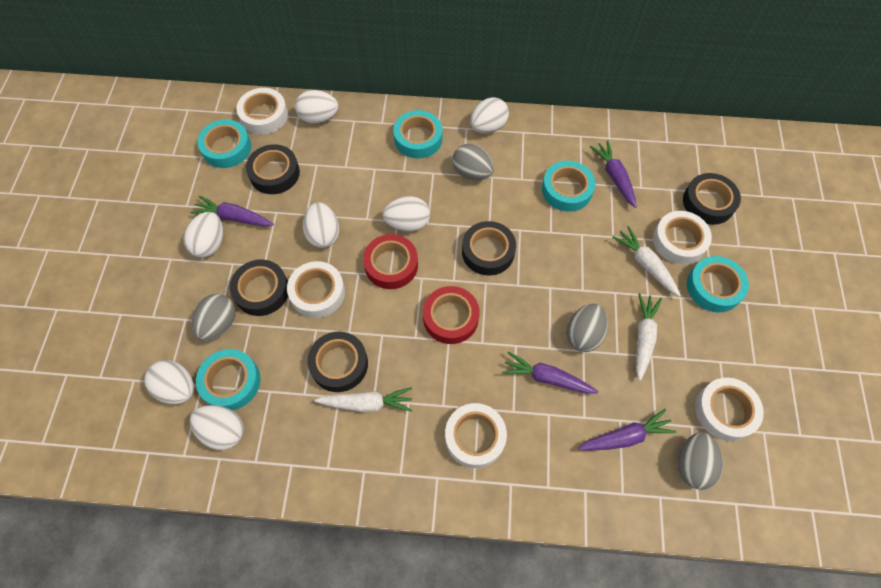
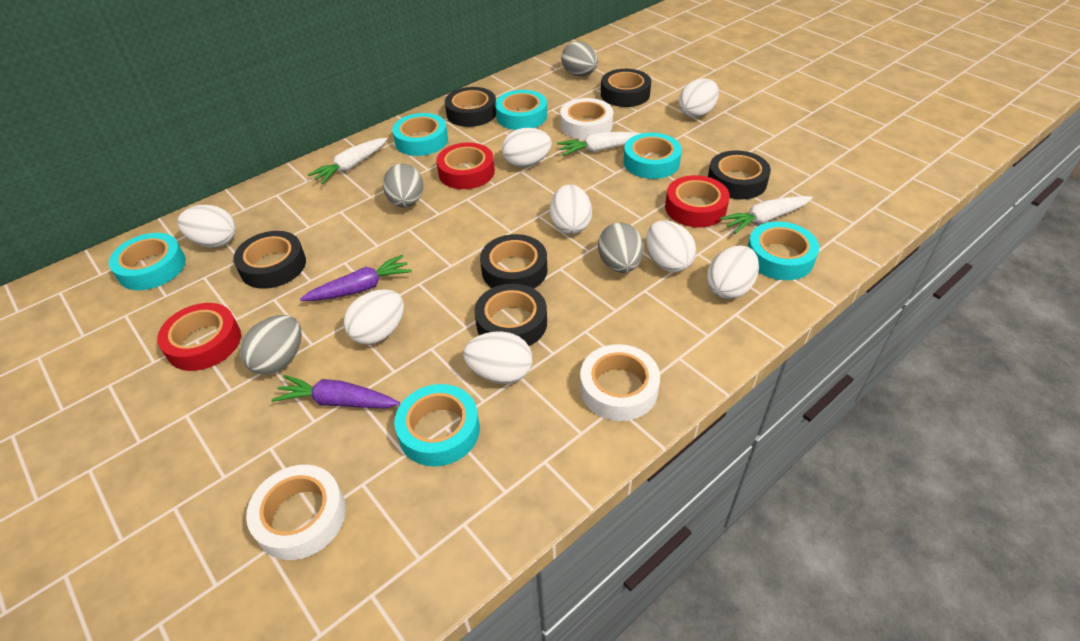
black tape: [230,260,288,316] [246,144,300,194] [307,332,368,392] [462,221,516,275] [683,173,741,225] = 5 -> [233,231,306,289] [445,87,496,127] [474,284,547,346] [480,234,547,289] [601,69,651,107] [708,150,771,199] = 6
purple carrot: [190,195,274,227] [502,351,598,394] [578,409,676,451] [590,140,637,208] = 4 -> [271,375,400,408] [300,255,412,301] = 2
red tape: [363,234,418,289] [423,286,480,344] = 2 -> [157,303,241,371] [436,143,495,189] [665,175,730,227] = 3
turquoise tape: [196,349,260,410] [197,120,251,168] [393,110,442,158] [542,161,595,212] [687,256,749,312] = 5 -> [109,233,186,290] [392,113,448,156] [394,384,480,466] [495,90,547,130] [623,133,682,179] [748,221,819,280] = 6
white egg: [144,360,194,404] [183,212,223,257] [190,405,244,450] [295,90,338,124] [303,202,339,248] [383,196,430,232] [470,97,509,133] = 7 -> [177,205,236,247] [343,289,404,345] [463,331,532,384] [502,128,552,168] [550,184,592,234] [646,220,696,272] [679,78,719,118] [707,246,759,299] = 8
white tape: [236,88,288,135] [287,261,345,318] [445,403,507,468] [653,211,712,265] [695,378,764,441] = 5 -> [246,465,346,560] [560,98,613,140] [580,344,660,421] = 3

